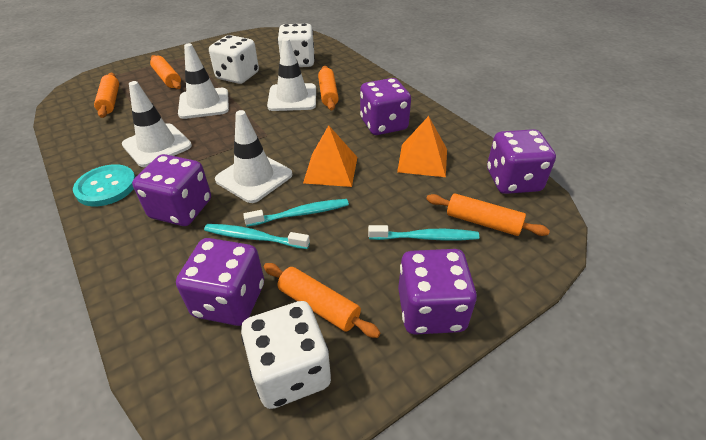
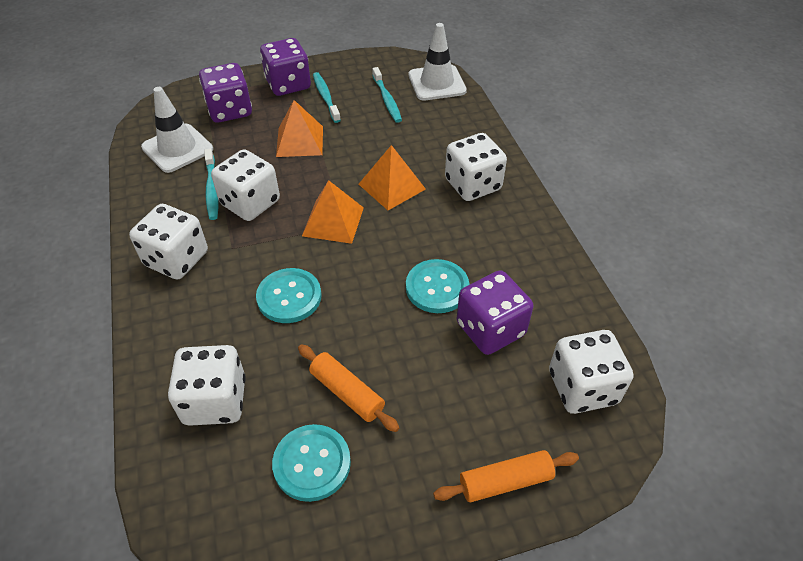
orange pyramid: [303,125,357,187] [397,116,447,177] = 2 -> [276,100,323,157] [302,180,364,244] [359,145,426,210] = 3
orange rolling pin: [94,73,119,118] [150,55,181,89] [264,263,380,338] [318,66,339,110] [426,193,550,236] = 5 -> [298,344,399,432] [433,450,579,502] = 2
purple dice: [132,154,211,226] [176,238,264,326] [360,78,411,135] [398,249,477,335] [487,129,556,194] = 5 -> [199,63,252,123] [260,38,311,96] [456,270,533,355] = 3
turquoise button: [73,164,135,206] = 1 -> [256,268,322,323] [272,424,351,502] [406,259,469,313] = 3
white dice: [209,35,259,84] [241,301,331,409] [278,23,315,67] = 3 -> [129,204,208,280] [168,345,246,426] [211,149,280,221] [445,133,507,201] [549,330,633,414] = 5
white traffic cone: [122,81,192,167] [178,43,229,119] [215,110,292,203] [267,38,316,111] = 4 -> [141,87,213,173] [409,23,467,100] = 2

